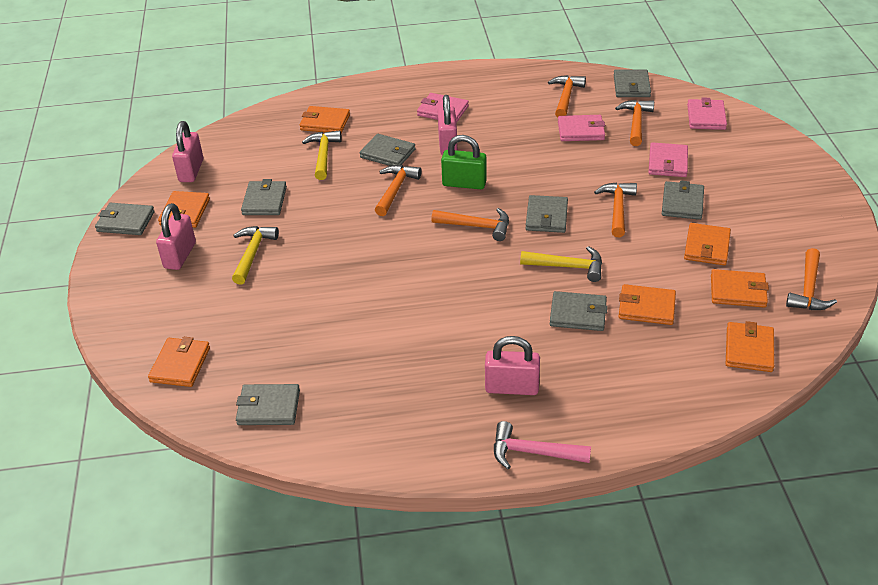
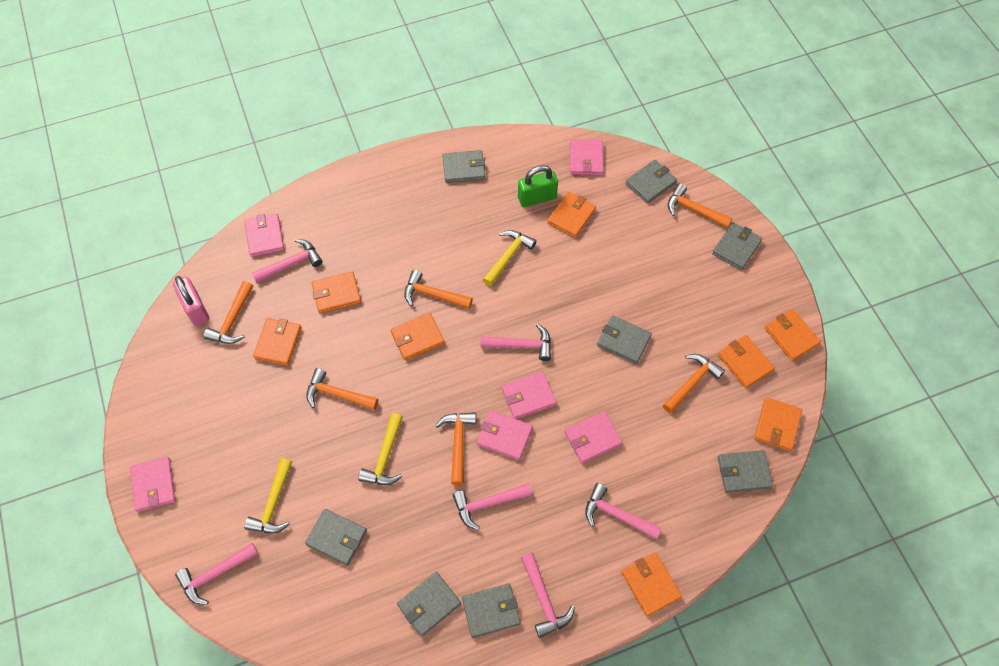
orange wallet: [148,337,210,387] [158,191,210,228] [300,106,350,133] [619,284,676,325] [684,223,731,265] [711,269,769,308] [726,321,774,372] = 7 -> [253,318,302,366] [312,271,361,313] [391,313,445,360] [547,192,596,238] [622,552,682,616] [718,335,775,388] [754,397,802,451] [765,309,821,361] = 8
pink hammer: [494,421,591,469] = 1 -> [175,543,258,605] [252,239,323,283] [453,483,532,530] [480,324,551,361] [521,552,575,638] [585,483,661,539] = 6
pink padlock: [156,203,196,270] [172,121,203,182] [438,95,457,155] [485,336,540,395] = 4 -> [173,276,209,326] = 1
pink wallet: [417,93,469,123] [558,115,605,141] [648,142,688,177] [687,98,727,130] = 4 -> [130,456,176,512] [244,213,284,257] [477,410,533,460] [502,371,557,419] [564,411,623,463] [570,139,603,175] = 6

